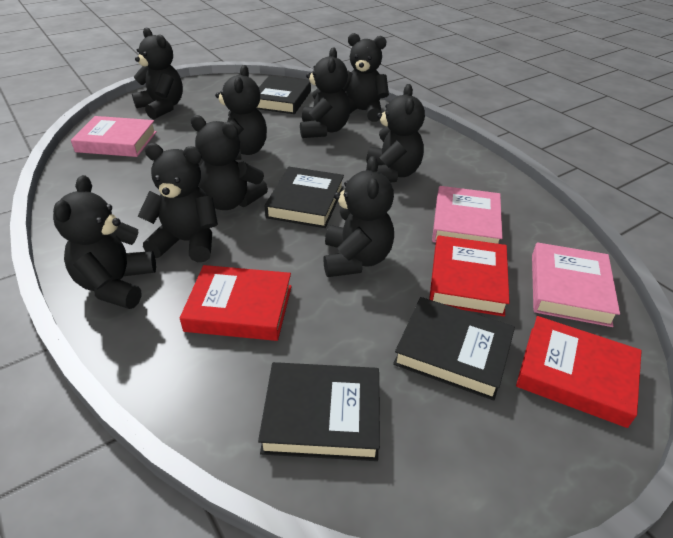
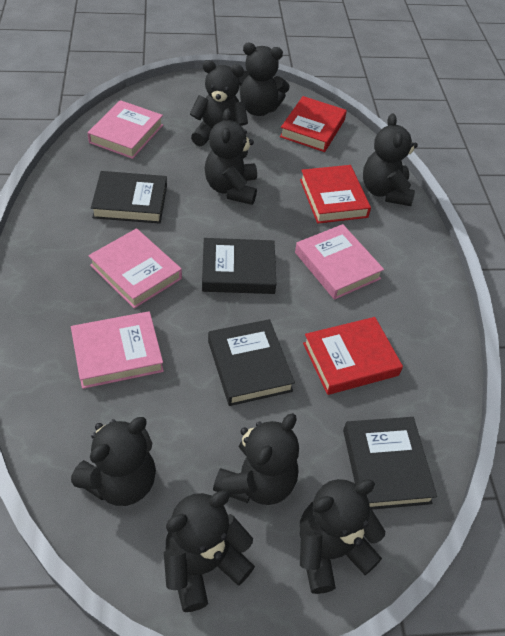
black teddy bear: [53,175,156,309] [132,27,183,119] [138,143,218,262] [190,115,268,210] [215,65,267,160] [300,48,350,138] [323,156,394,277] [343,33,389,122] [366,84,425,183] = 9 -> [71,417,156,506] [164,490,255,612] [190,60,248,146] [205,109,257,205] [213,413,299,505] [239,43,290,116] [299,479,385,594] [363,113,418,206] = 8
pink book: [71,116,157,157] [432,186,502,244] [532,242,620,327] = 3 -> [71,311,164,389] [87,100,163,159] [88,228,182,309] [295,224,384,300] = 4

